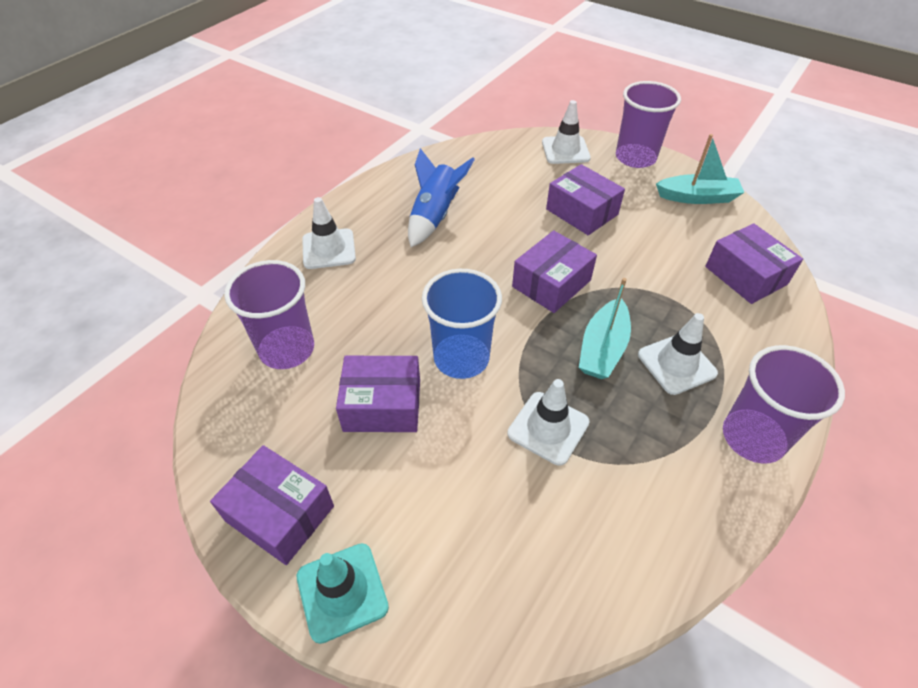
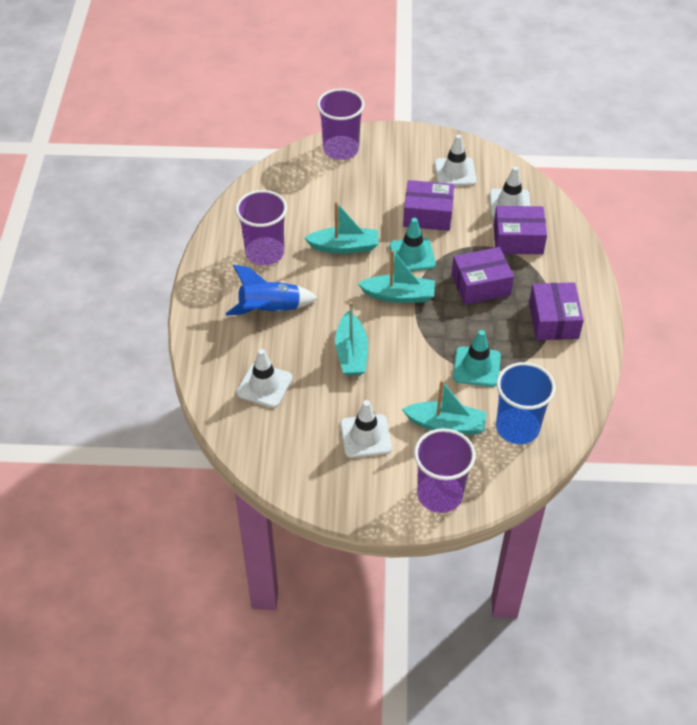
purple box: [210,445,334,565] [336,356,420,432] [512,230,597,313] [546,164,625,235] [705,223,803,304] = 5 -> [403,180,454,231] [452,247,514,305] [494,206,547,254] [529,282,584,340] = 4
turquoise boat: [579,278,631,379] [656,134,744,204] = 2 -> [304,201,379,254] [335,302,368,376] [358,250,435,303] [402,380,487,435] = 4
turquoise traffic cone: [297,543,389,644] = 1 -> [389,218,436,271] [453,330,501,387] = 2

